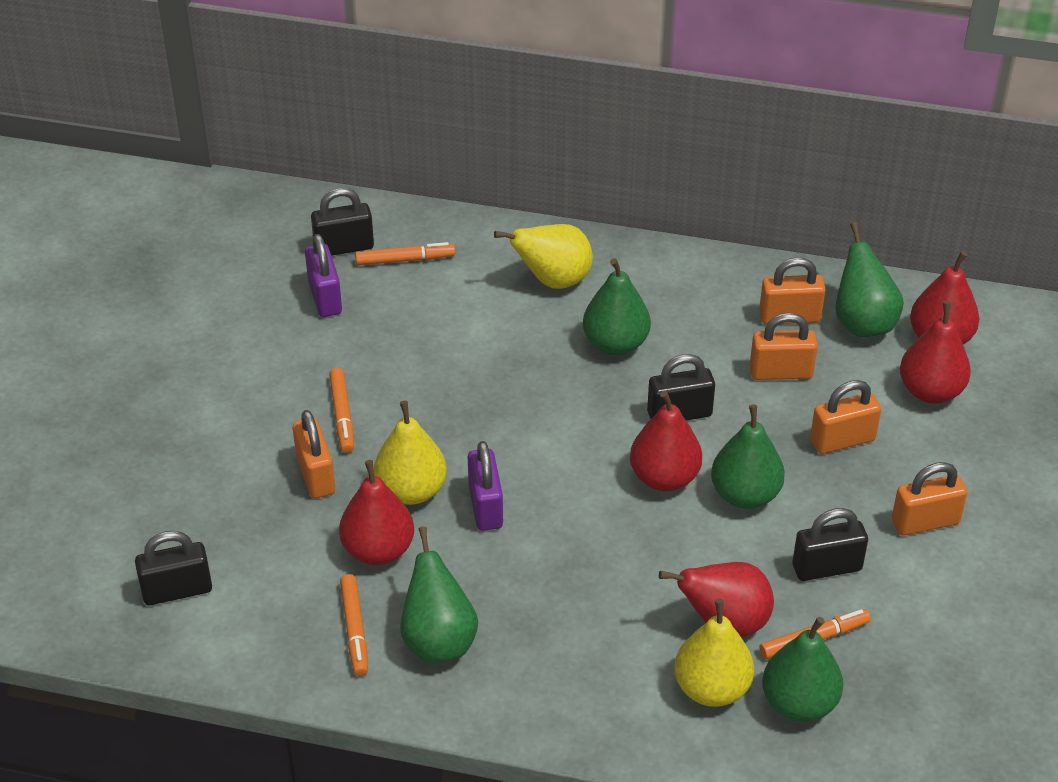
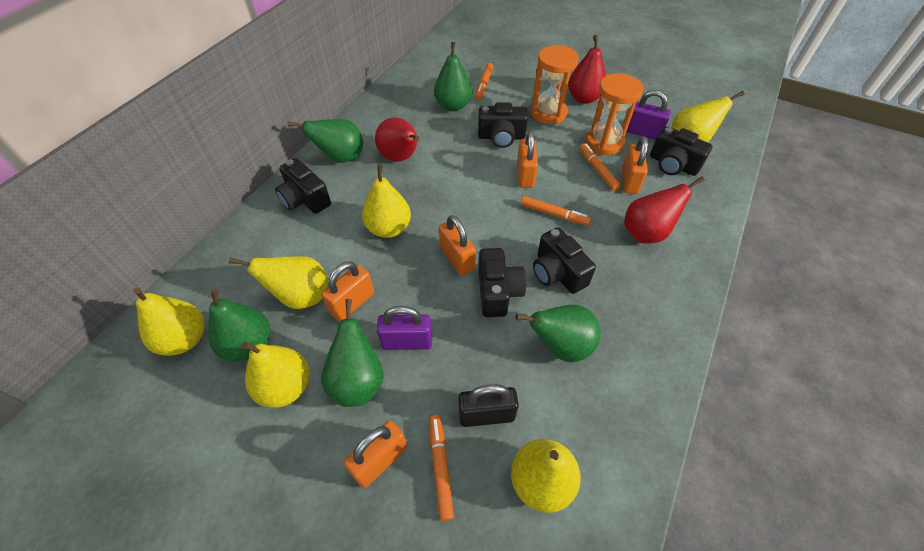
black camera: none = 0 -> [275,158,331,214] [478,102,528,148] [478,248,526,317] [533,227,596,294] [650,126,713,176] = 5
black padlock: [135,531,212,605] [311,188,374,256] [647,354,715,420] [792,508,868,581] = 4 -> [458,384,519,427] = 1
orange hourglass: none = 0 -> [531,45,579,124] [586,73,643,155] = 2
red pear: [339,460,414,565] [630,391,702,491] [659,562,774,638] [900,301,971,404] [910,251,979,345] = 5 -> [375,117,419,162] [568,35,606,104] [624,177,705,244] = 3
yellow pear: [374,401,447,505] [494,224,593,289] [674,599,754,707] = 3 -> [133,287,205,356] [229,256,328,309] [241,342,309,408] [362,165,411,238] [511,439,581,513] [671,91,745,142] = 6

